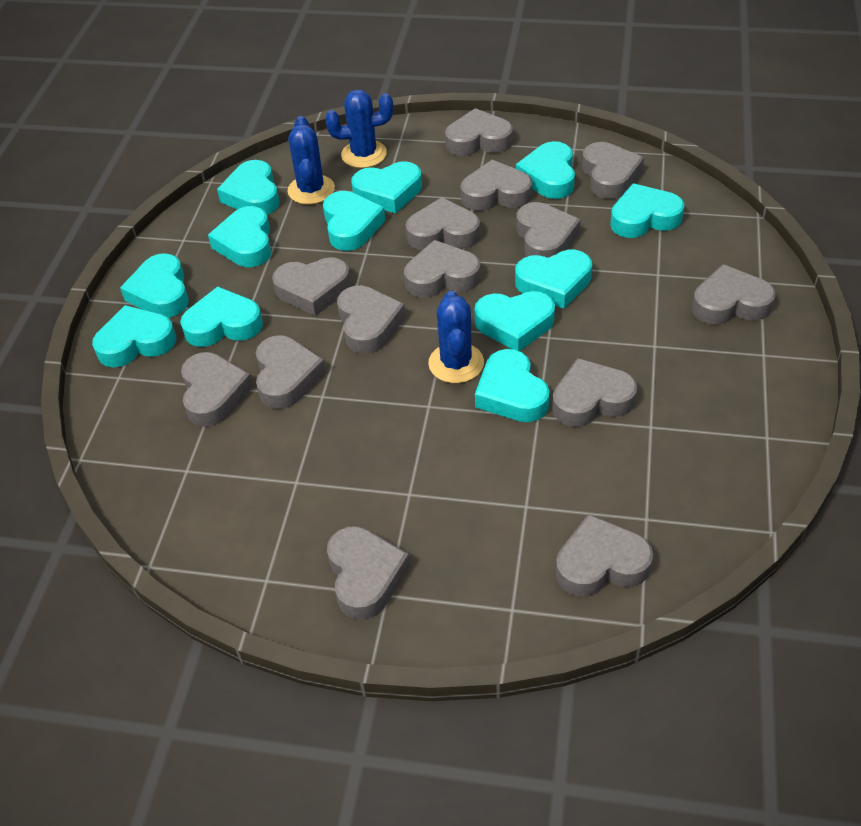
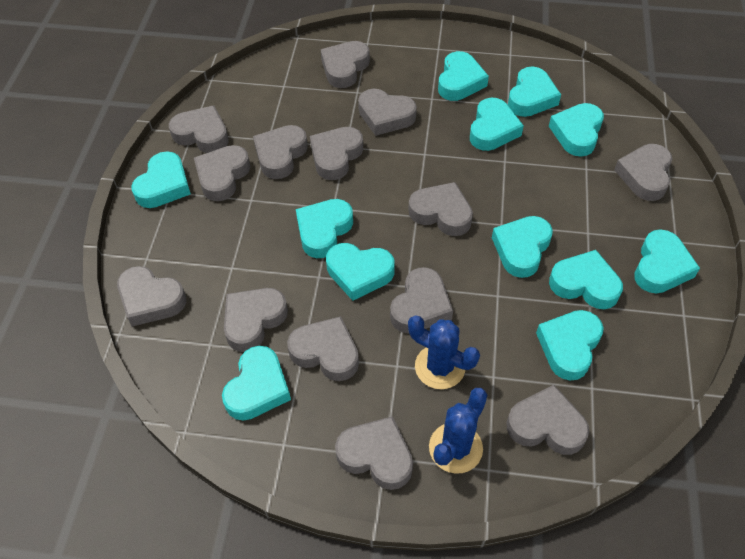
blue cactus: [288,116,335,205] [325,89,393,168] [428,291,484,383] = 3 -> [408,316,480,389] [429,388,487,474] = 2

